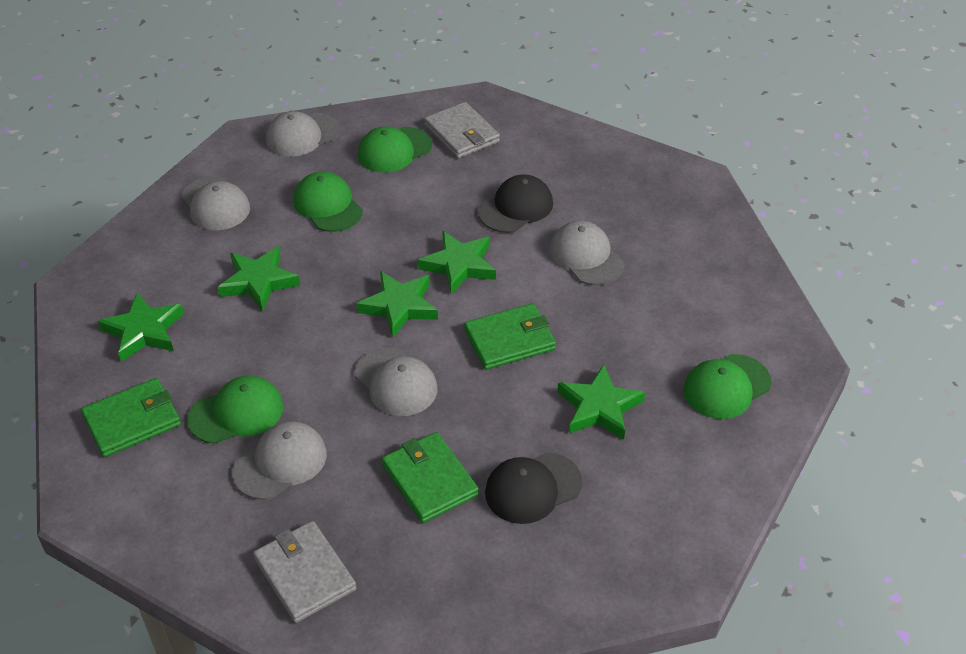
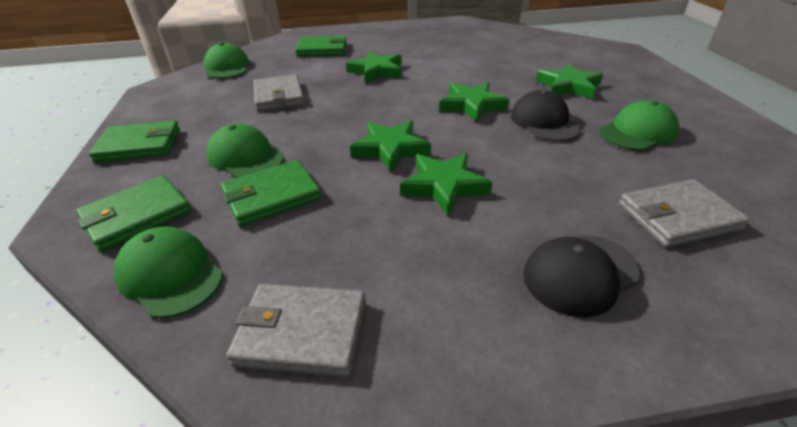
green wallet: [81,378,181,457] [382,432,479,523] [464,303,556,370] = 3 -> [76,175,191,252] [89,121,180,163] [221,160,322,227] [295,36,347,57] = 4
grey cap: [181,177,250,230] [232,421,327,500] [266,111,341,157] [355,348,437,416] [549,221,624,285] = 5 -> none = 0
grey wallet: [253,521,356,623] [424,102,500,158] = 2 -> [226,284,366,377] [253,74,304,111] [619,179,750,247] = 3

